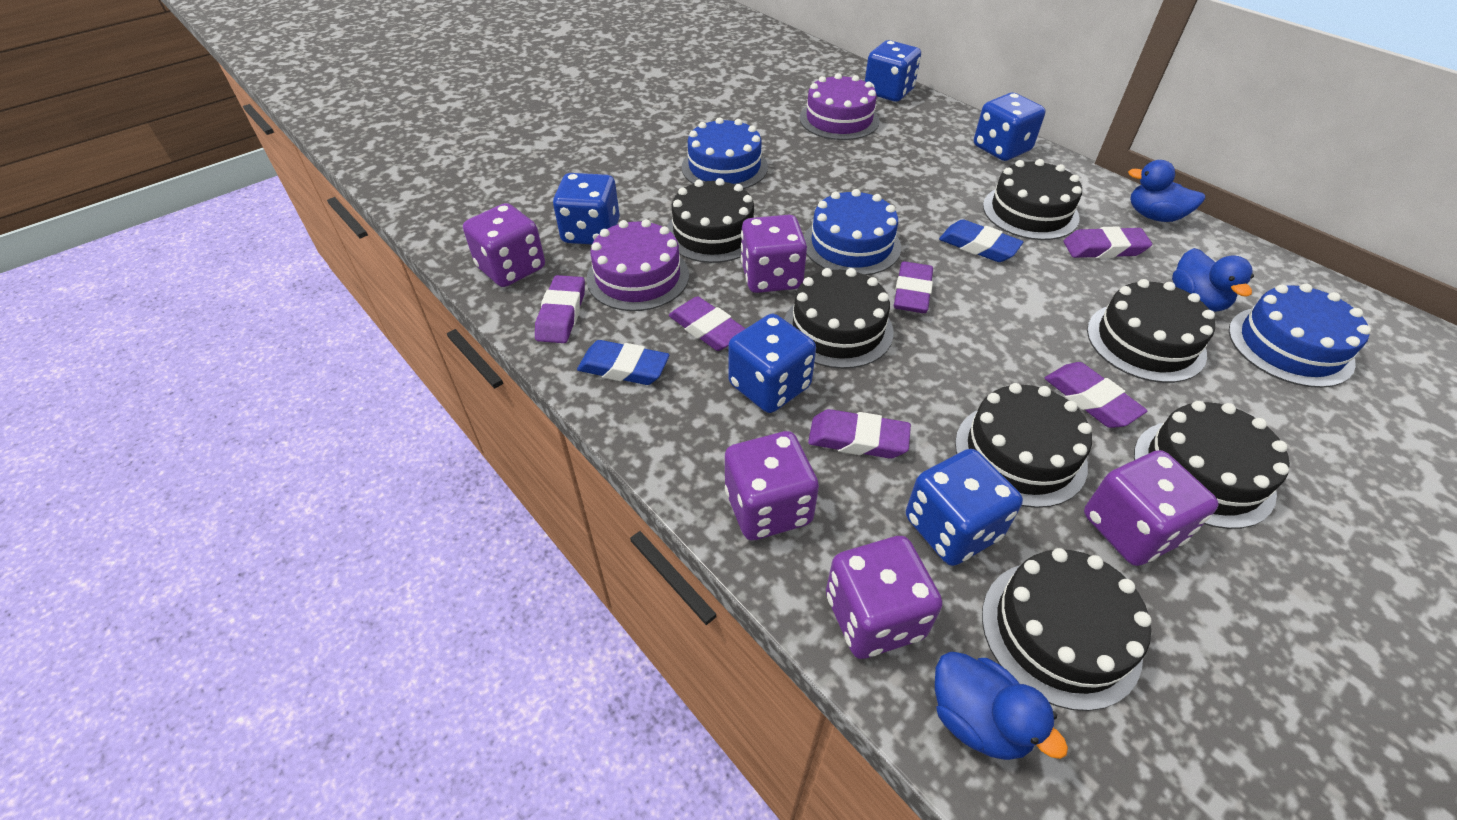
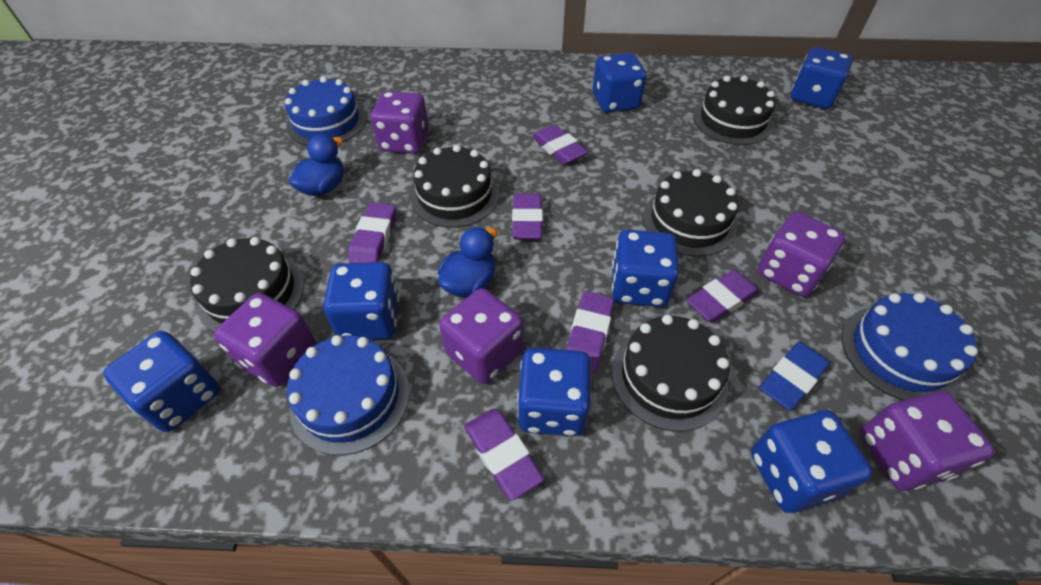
black cake: [667,178,754,263] [784,268,893,369] [955,383,1092,508] [982,548,1151,711] [983,159,1082,240] [1087,279,1215,383] [1134,401,1290,529] = 7 -> [190,237,304,332] [410,145,499,227] [612,315,729,432] [643,169,738,256] [693,76,776,145] = 5
blue dice: [553,173,620,244] [728,314,816,413] [865,40,921,102] [906,449,1023,566] [974,93,1046,161] = 5 -> [103,331,220,432] [323,262,399,340] [517,348,591,436] [593,53,647,113] [612,230,679,307] [751,410,872,513] [790,47,853,109] = 7
blue duck: [935,652,1068,760] [1128,160,1205,222] [1172,248,1254,312] = 3 -> [289,134,344,196] [438,227,497,297] = 2
blue eraser: [577,340,669,385] [939,219,1023,262] = 2 -> [759,342,830,411] = 1
purple cake: [586,219,689,311] [800,73,880,140] = 2 -> none = 0

